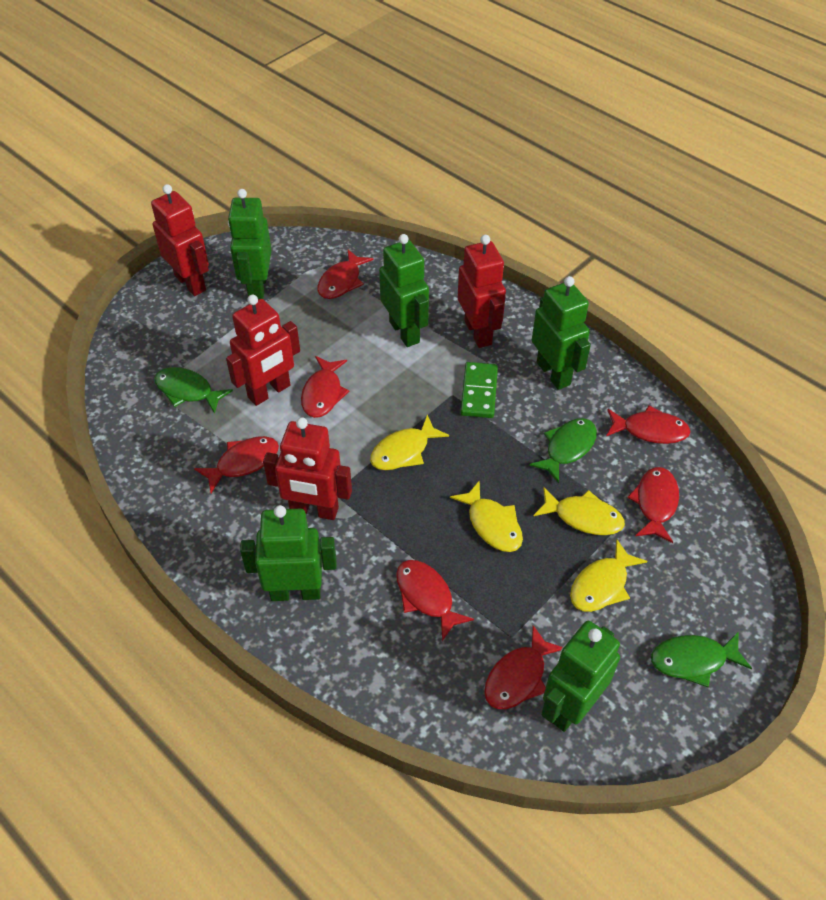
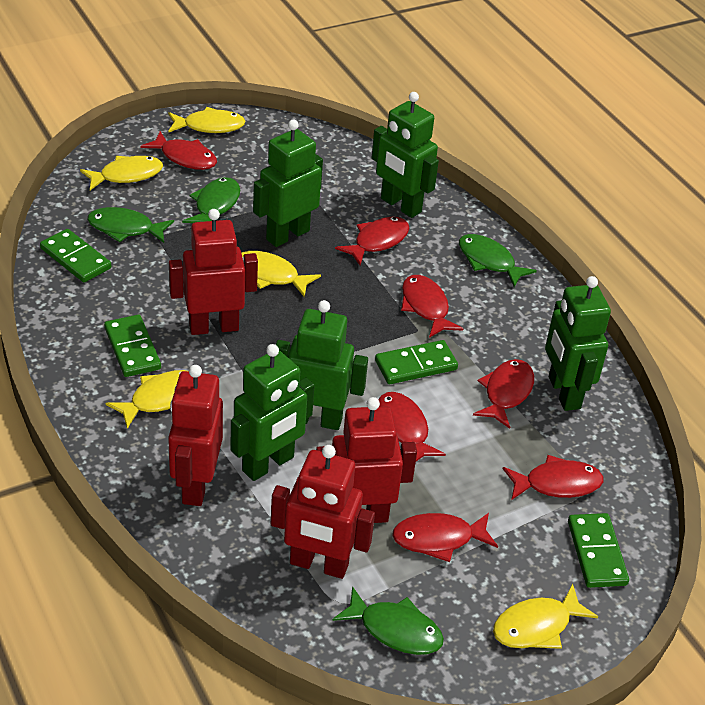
green domino: [460,362,498,418] = 1 -> [40,229,111,282] [104,315,161,377] [375,340,458,384] [568,513,629,588] = 4
green fish: [154,367,233,414] [529,418,597,483] [651,631,752,687] = 3 -> [87,207,174,243] [182,177,240,223] [332,586,444,655] [459,234,537,287] = 4
yellow fish: [370,414,449,470] [450,481,523,552] [534,487,625,535] [570,539,647,612] = 4 -> [80,156,163,190] [106,370,189,429] [168,107,246,133] [241,251,321,297] [493,584,598,649] = 5

